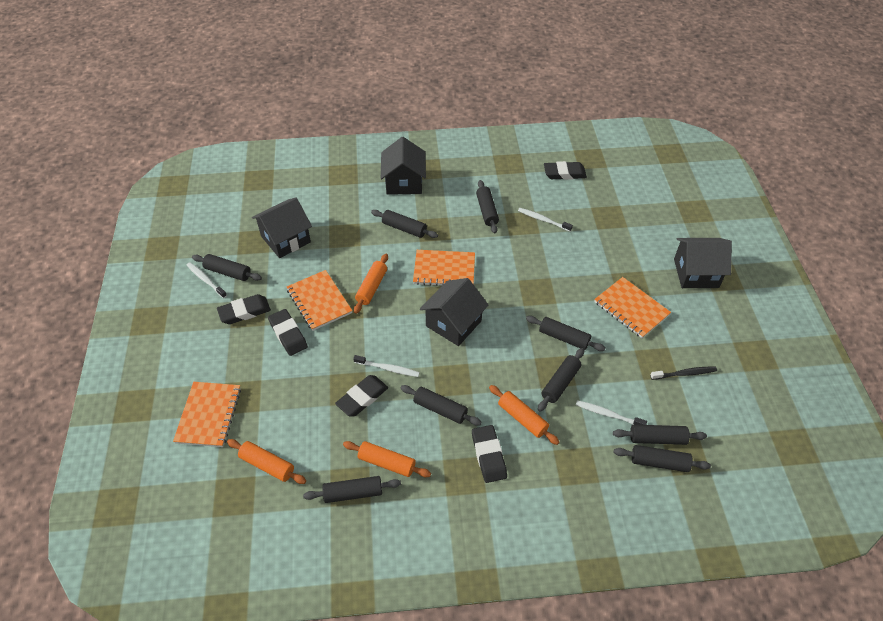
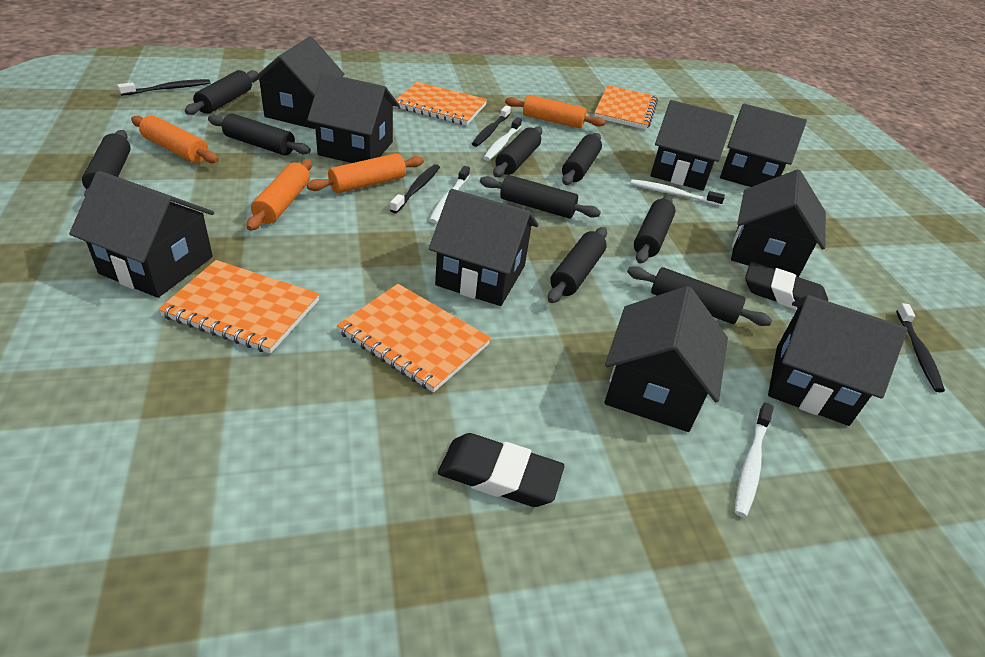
black eraser: [217,294,271,324] [268,309,308,356] [335,375,388,417] [472,425,507,483] [544,161,587,180] = 5 -> [438,433,564,507] [745,262,828,310] = 2
black house: [252,198,312,258] [381,137,426,195] [420,278,488,346] [674,238,732,288] = 4 -> [69,171,214,298] [251,36,344,129] [307,73,399,163] [429,189,539,306] [604,286,728,432] [650,100,734,191] [720,103,807,187] [731,169,826,277] [768,295,908,426] = 9
black toothbrush: [650,367,717,380] = 1 -> [117,79,210,96] [390,164,440,213] [472,106,511,147] [896,303,945,392] = 4

